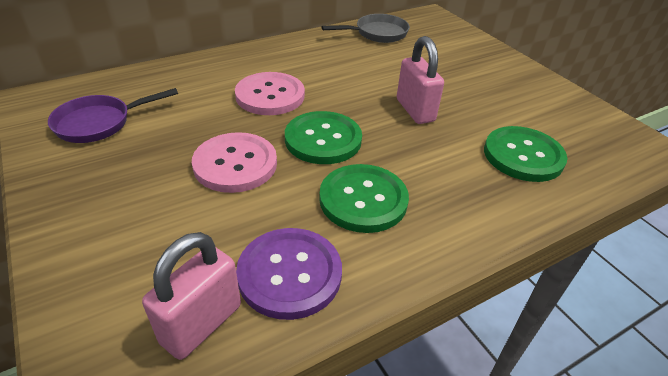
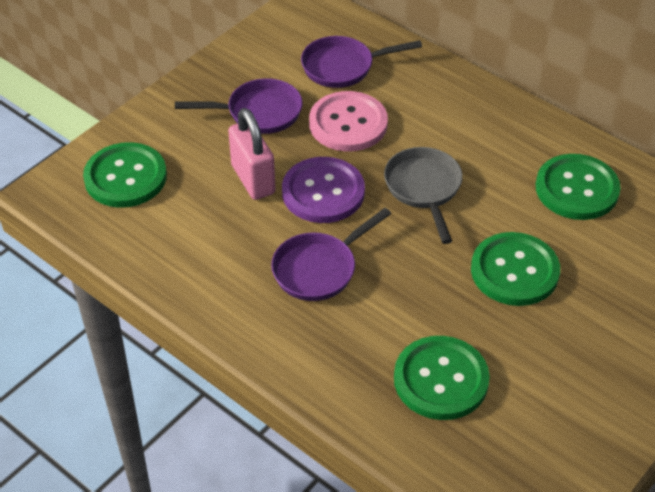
green button: [285,111,362,164] [319,164,409,233] [484,126,567,182] = 3 -> [83,142,167,208] [394,336,490,420] [471,232,560,306] [536,154,620,220] = 4
pink button: [192,132,277,193] [235,72,305,115] = 2 -> [309,91,388,151] = 1
pink padlock: [142,232,241,360] [397,36,444,124] = 2 -> [228,108,276,200] = 1
purple pan: [48,88,178,143] = 1 -> [175,78,303,134] [271,208,391,301] [301,36,422,88] = 3

